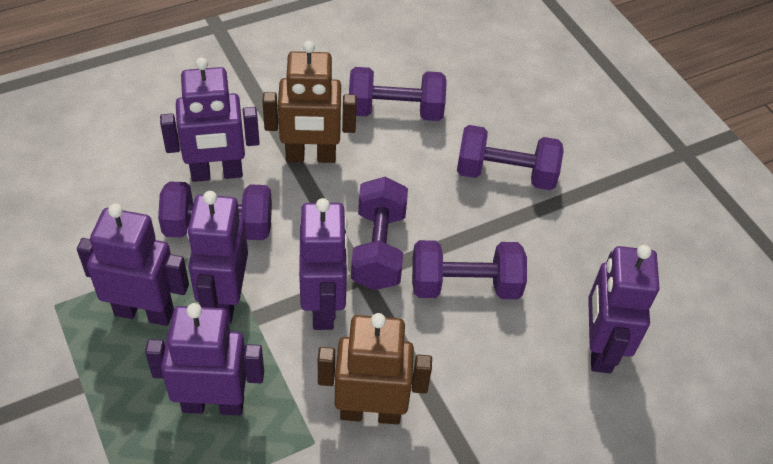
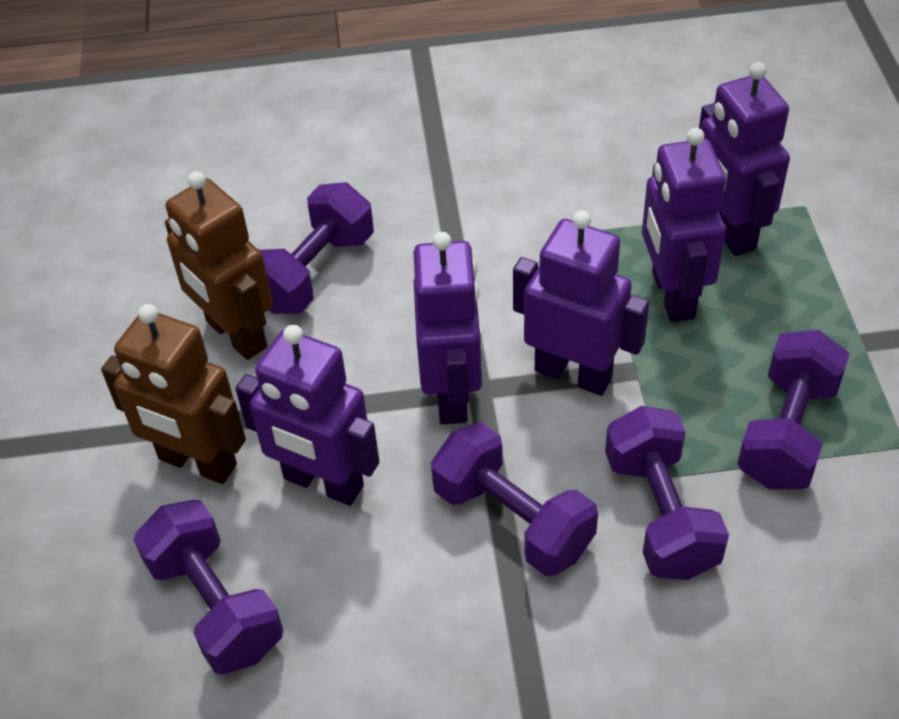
purple robot: [77,204,189,326] [145,303,264,416] [160,57,260,182] [187,191,248,324] [299,198,348,330] [588,245,660,373] = 6 -> [236,325,380,506] [413,232,482,424] [513,210,649,396] [642,128,726,322] [699,62,790,256] = 5

